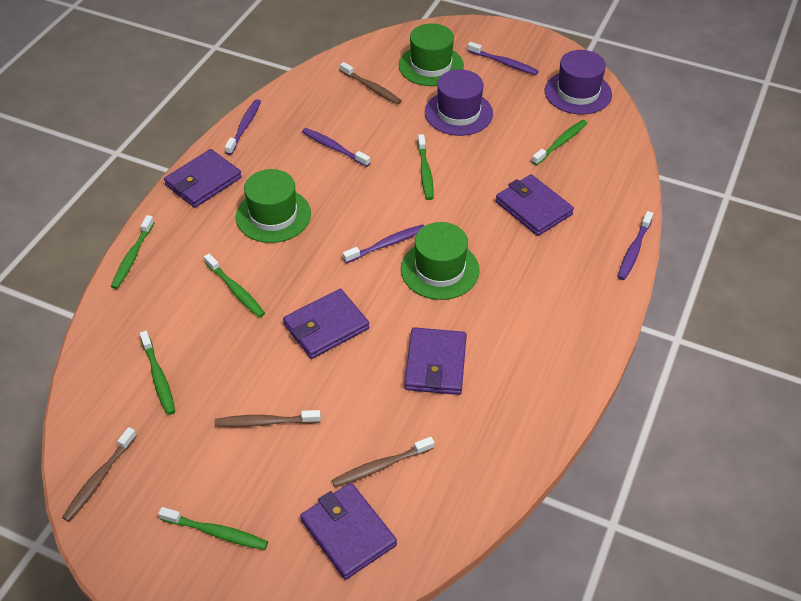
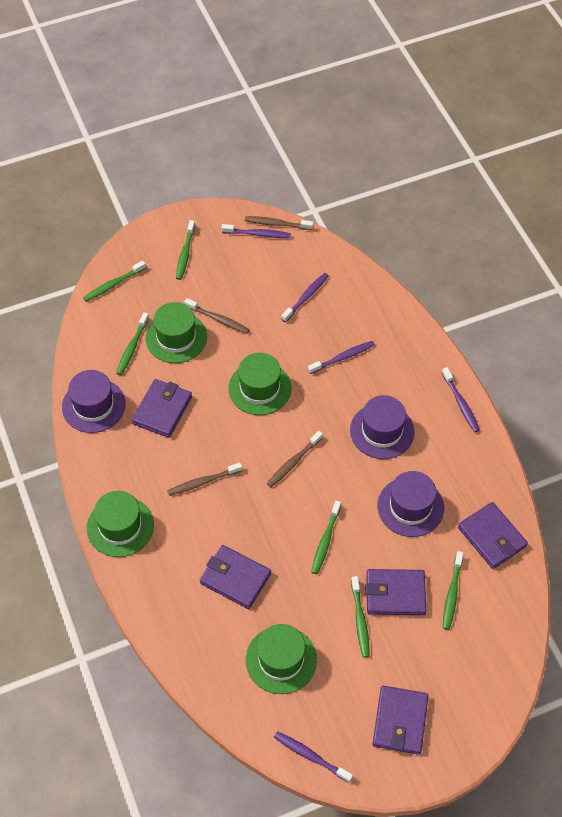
green hat: [236,169,311,243] [398,23,464,86] [401,222,480,300] = 3 -> [87,491,154,557] [146,302,207,363] [228,353,292,415] [246,624,317,694] = 4
purple hat: [425,69,493,136] [545,50,612,115] = 2 -> [62,370,126,433] [350,395,415,459] [377,471,444,537] = 3

